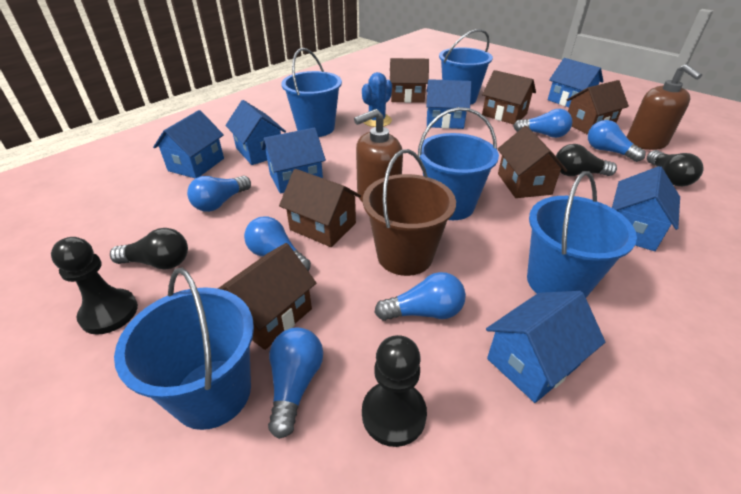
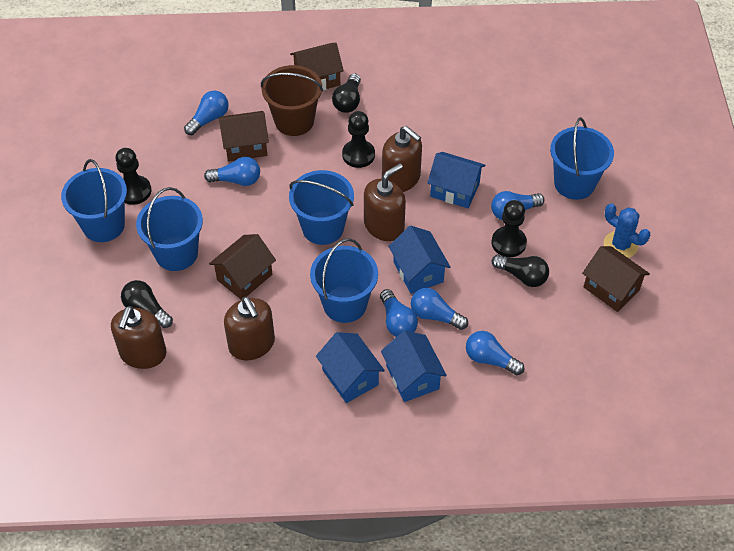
black pawn: [51,237,138,335] [362,335,427,447] = 2 -> [116,148,151,205] [342,111,375,168] [492,200,527,257] = 3
blue house: [153,110,224,179] [225,100,286,165] [262,127,326,193] [426,79,472,129] [486,291,605,403] [548,58,603,107] [612,166,680,251] = 7 -> [316,332,385,403] [381,331,447,402] [388,226,451,294] [427,152,485,208] = 4
brown house: [218,243,316,350] [279,169,361,247] [390,58,429,103] [482,70,536,124] [498,126,567,198] [566,80,629,135] = 6 -> [209,234,276,300] [219,111,269,161] [290,42,344,91] [582,246,650,312] = 4
brown soap dispenser: [354,109,403,203] [627,64,702,150] = 2 -> [111,306,167,369] [224,297,275,360] [364,163,406,241] [382,126,422,192] = 4

